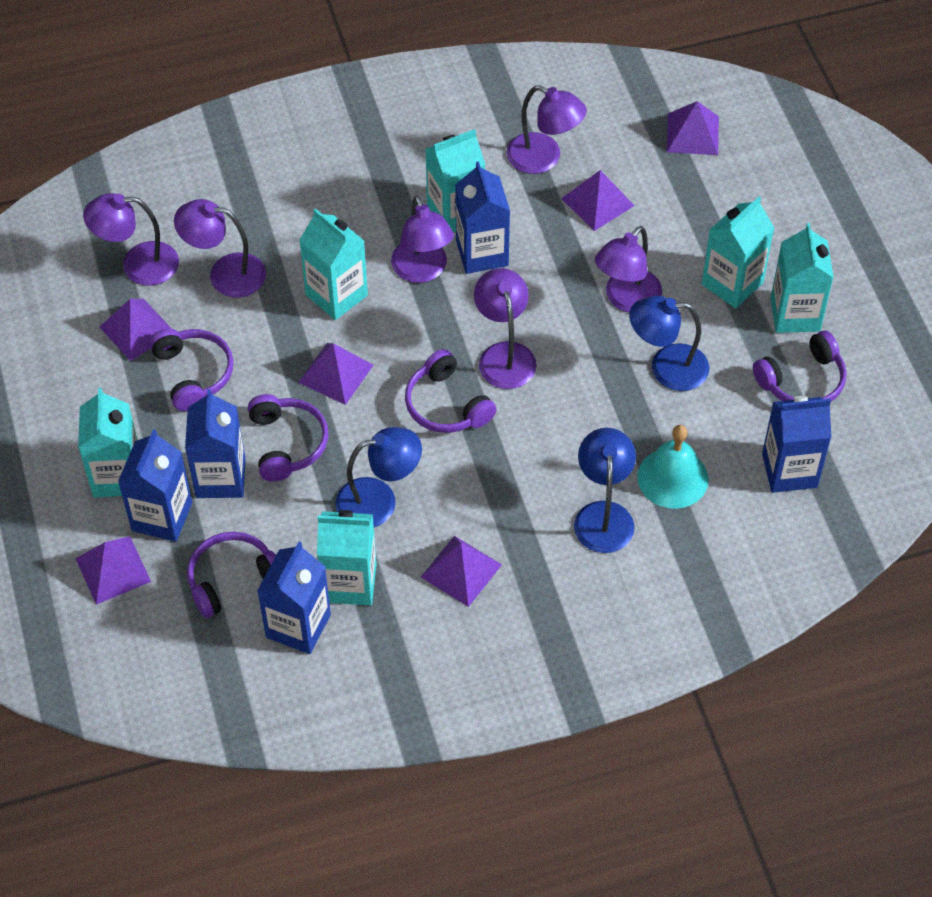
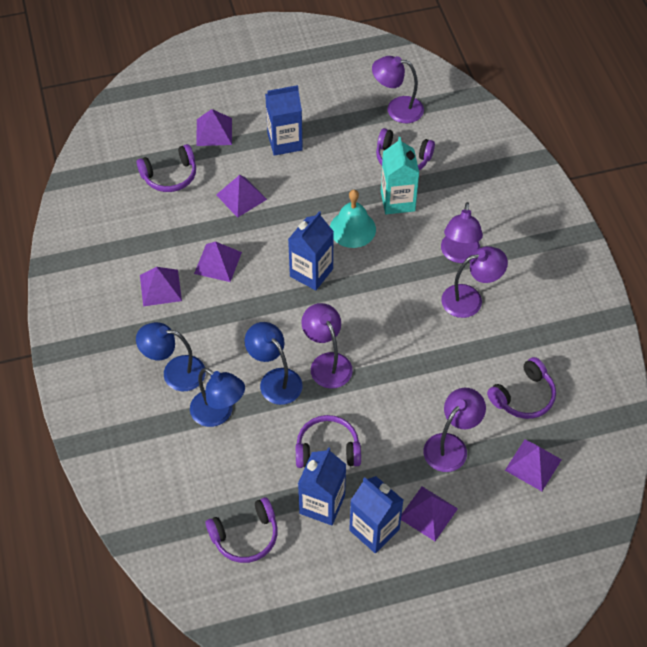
blue carton: [118,429,192,542] [185,389,245,498] [257,542,331,654] [455,161,510,274] [762,396,832,493] = 5 -> [265,85,303,156] [288,211,334,290] [298,447,346,526] [349,476,403,553] = 4
purple lamp: [83,193,179,286] [174,199,266,297] [391,195,454,283] [474,268,537,389] [506,85,587,174] [595,226,662,313] = 6 -> [301,303,353,389] [372,56,424,123] [423,388,486,472] [441,202,483,263] [441,246,508,318] = 5
turquoise carton: [78,388,138,498] [299,208,368,320] [317,510,377,605] [425,129,486,232] [702,197,774,308] [771,223,834,333] = 6 -> [381,137,419,214] = 1

